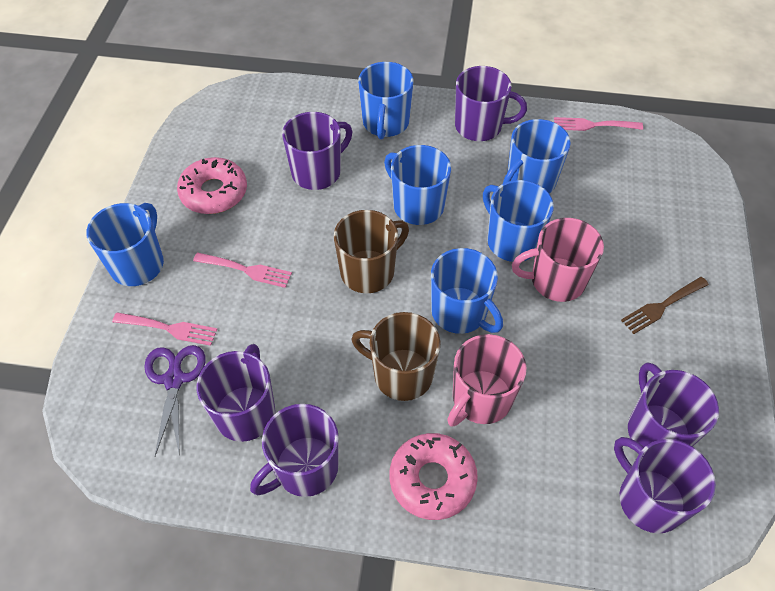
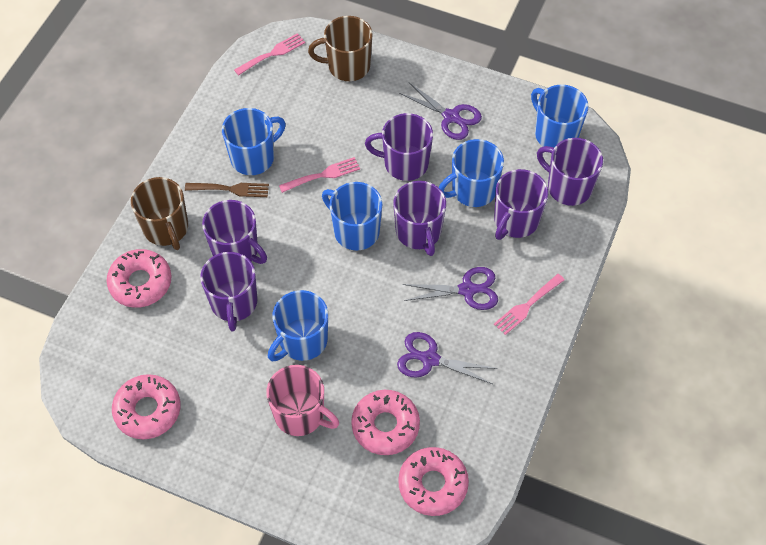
blue mug: [86,203,164,286] [358,62,414,140] [384,145,451,225] [431,248,503,334] [483,180,554,262] [503,119,571,194] = 6 -> [222,108,286,175] [268,290,328,361] [322,182,382,251] [439,139,504,207] [531,85,588,148] = 5
pink donut: [177,157,247,214] [389,433,478,520] = 2 -> [106,249,172,308] [112,374,181,439] [351,390,420,455] [398,447,469,516] = 4
pink mug: [447,334,527,427] [512,218,604,302] = 2 -> [266,365,339,436] = 1
purple scissors: [144,345,206,456] = 1 -> [397,332,497,384] [399,83,482,140] [403,267,498,310] = 3

